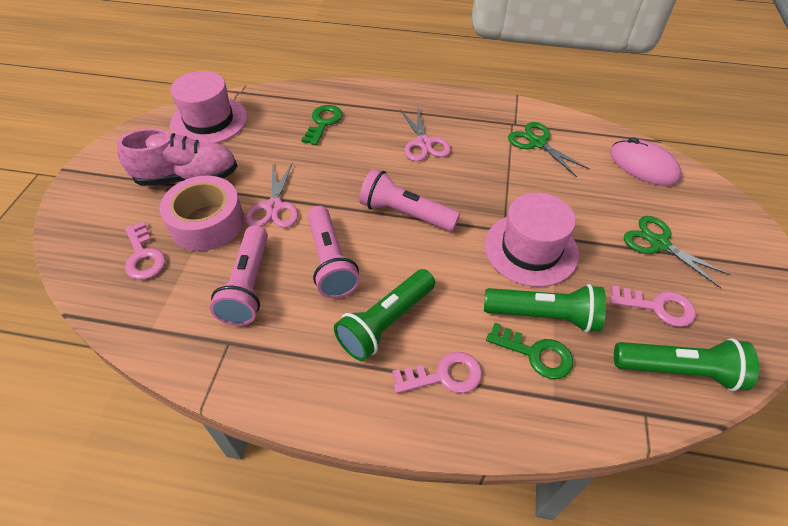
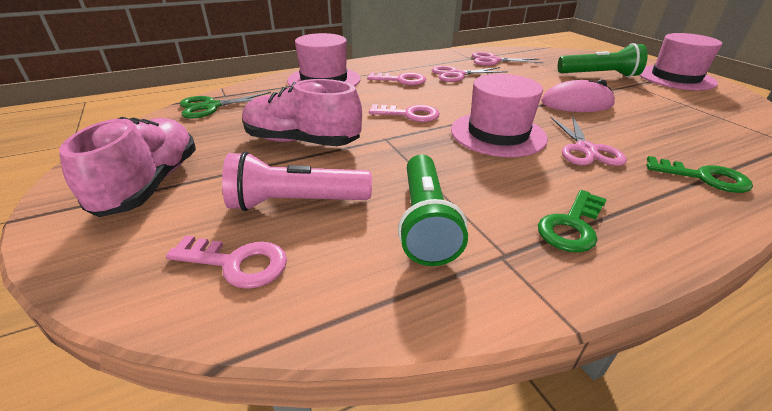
green flashlight: [334,269,435,361] [484,284,606,332] [614,338,759,391] = 3 -> [398,154,468,266] [558,43,648,77] = 2
green scissors: [508,122,590,177] [624,216,731,288] = 2 -> [180,92,271,118] = 1
pink flashlight: [210,225,268,326] [307,206,360,298] [359,169,460,231] = 3 -> [222,151,372,211] = 1
pink hat: [170,71,247,143] [485,192,579,287] = 2 -> [287,33,360,87] [451,74,548,157] [639,33,722,91] = 3
pink scissors: [246,162,298,228] [400,108,451,161] = 2 -> [432,66,508,82] [472,52,543,66] [550,116,627,166] = 3
pink shoe: [117,128,237,186] = 1 -> [59,117,196,217] [242,79,362,146] = 2
pink tape: [160,176,244,251] = 1 -> none = 0

